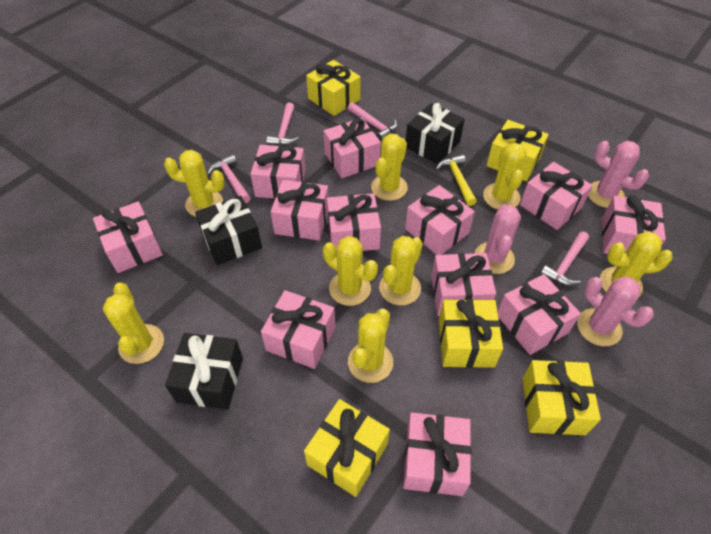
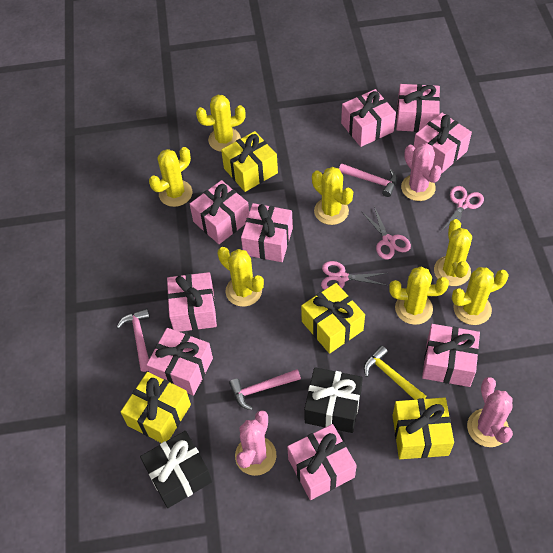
black gift: [165,333,243,410] [195,196,262,265] [406,103,465,164] = 3 -> [140,431,212,508] [304,367,363,433] = 2
pink gift: [93,201,163,273] [250,145,306,199] [261,290,335,369] [271,180,329,241] [324,118,381,178] [327,193,381,251] [403,412,471,496] [405,185,475,255] [431,253,496,316] [498,274,581,355] [520,162,593,230] [602,195,666,254] = 12 -> [146,328,213,396] [167,272,217,332] [190,180,249,244] [241,203,293,262] [287,424,357,500] [341,89,396,147] [396,84,440,132] [414,112,472,173] [422,324,480,387] = 9
pink hammer: [207,154,251,203] [266,103,299,146] [347,102,398,142] [540,231,589,286] = 4 -> [117,308,150,372] [229,369,301,410] [339,164,397,197] = 3
pink scissors: none = 0 -> [321,261,388,290] [361,206,411,259] [441,186,484,232] = 3
yellow cactus: [103,282,164,364] [164,150,225,217] [323,236,378,306] [348,309,393,383] [371,134,408,201] [379,236,423,305] [483,143,526,209] [600,231,673,296] = 8 -> [149,147,192,207] [196,95,246,152] [218,247,264,307] [312,167,353,225] [389,267,449,325] [434,219,472,286] [452,267,509,325] = 7
yellow gift: [304,399,390,497] [306,60,361,116] [439,299,503,368] [487,120,549,181] [522,360,601,435] = 5 -> [121,372,191,443] [221,131,278,192] [301,283,365,354] [392,398,454,459] = 4

